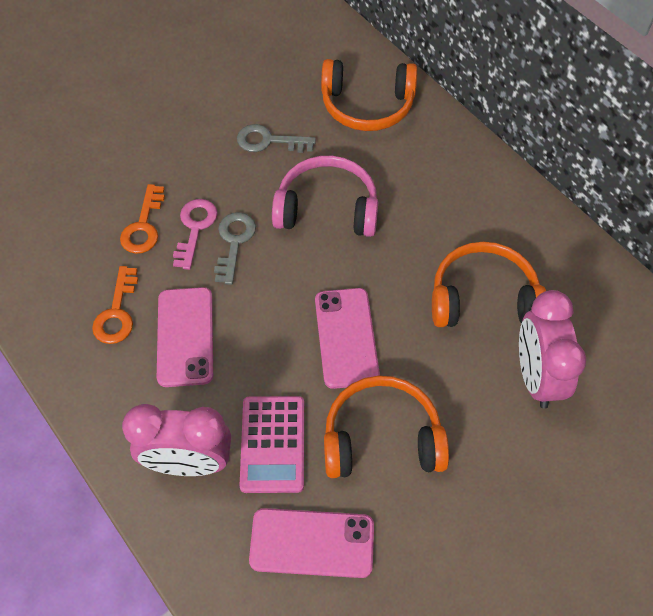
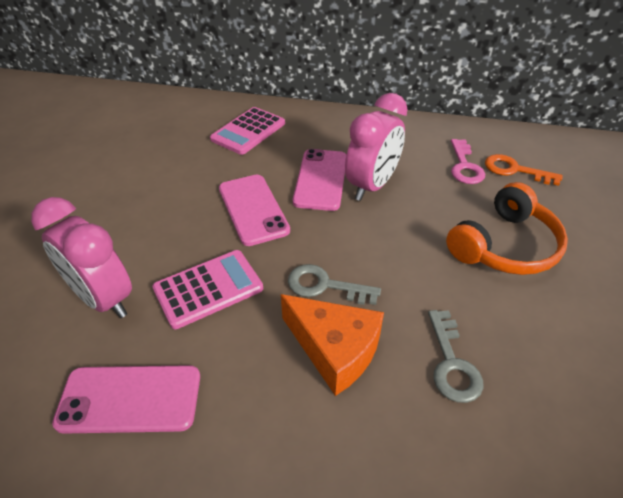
orange cheese: none = 0 -> [281,294,384,396] = 1
orange headphones: [321,59,417,131] [324,376,449,478] [432,242,546,327] = 3 -> [446,182,568,275] = 1
orange key: [92,266,138,344] [120,184,165,254] = 2 -> [485,154,563,186] = 1
pink calculator: [239,396,304,493] = 1 -> [152,250,263,329] [210,107,285,155] = 2
pink headphones: [272,156,378,237] = 1 -> none = 0

